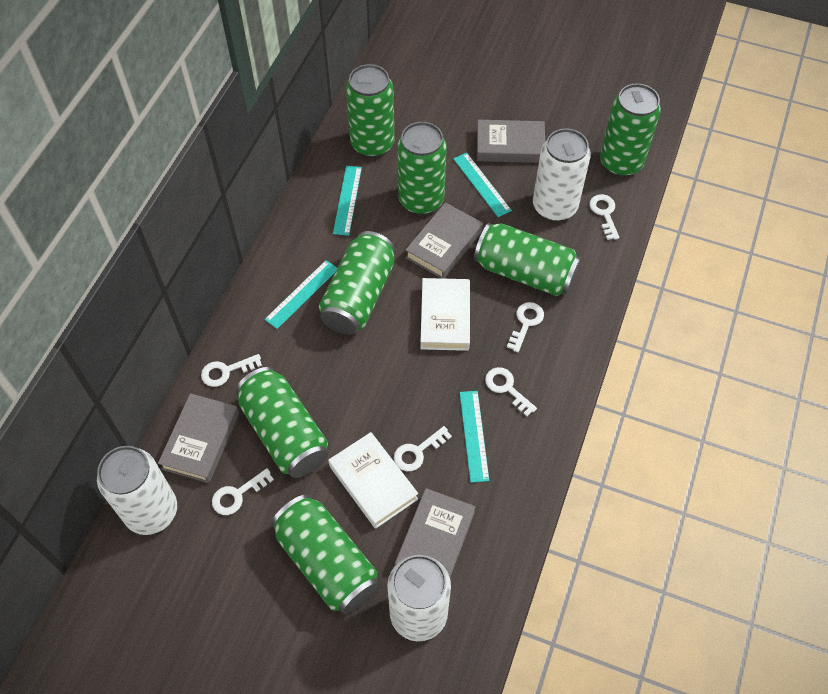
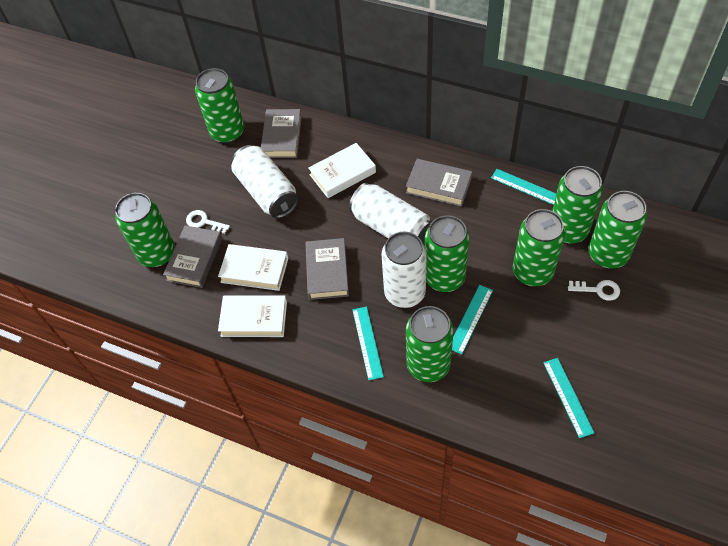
white book: [328,432,418,529] [420,278,470,351] = 2 -> [218,244,289,291] [218,295,287,337] [308,143,376,198] = 3
white key: [201,354,262,387] [212,468,274,515] [394,426,452,471] [485,367,537,416] [507,302,544,352] [590,194,619,240] = 6 -> [186,210,230,234] [568,280,620,301] = 2

